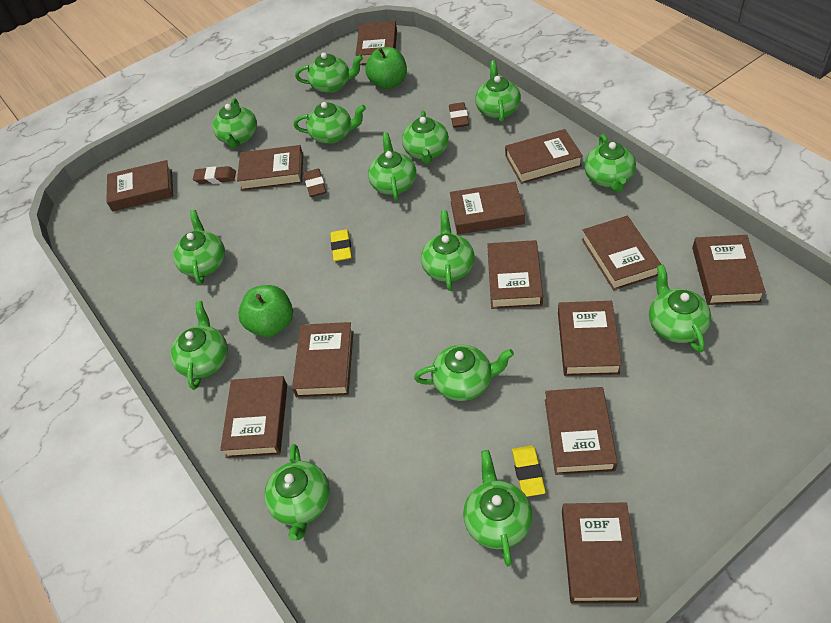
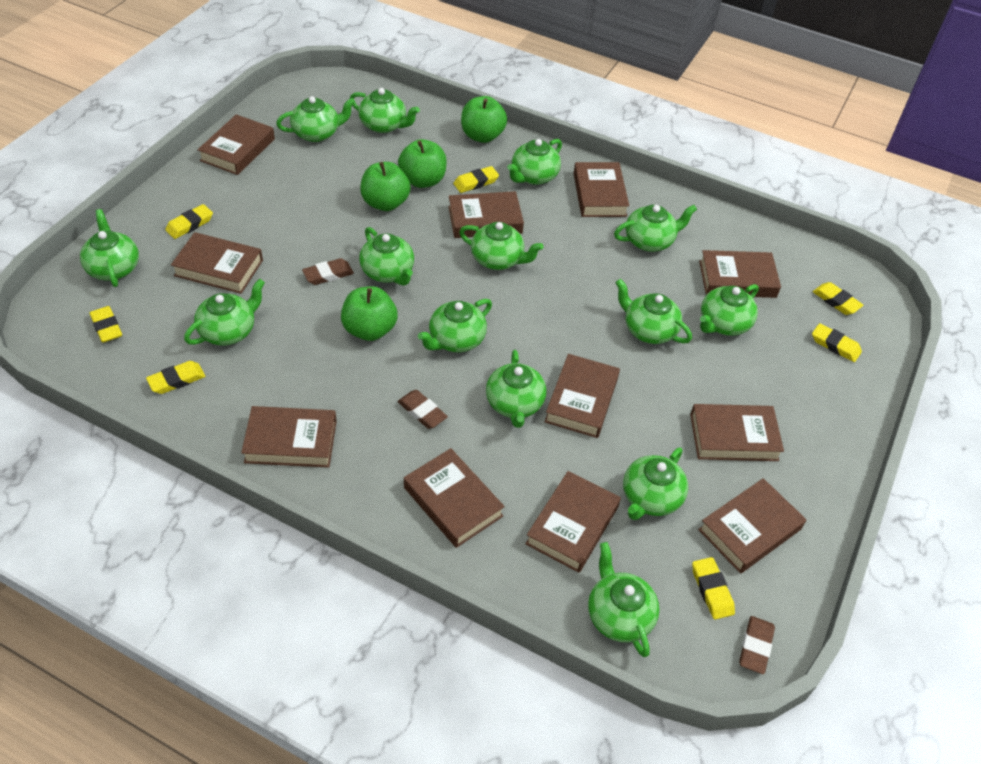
brown book: [106,160,173,212] [220,376,287,458] [237,145,303,191] [292,322,354,397] [355,21,397,65] [450,182,525,235] [487,240,543,309] [505,129,583,184] [545,387,618,475] [558,301,622,376] [562,502,641,604] [582,216,662,290] [692,235,766,305] = 13 -> [171,232,263,294] [198,114,275,175] [241,406,337,468] [404,448,505,548] [448,191,524,238] [525,471,621,573] [544,354,620,438] [573,162,629,217] [690,404,784,461] [698,478,807,573] [699,250,781,298] = 11
green apple: [238,285,293,337] [365,47,407,89] = 2 -> [341,286,397,341] [360,162,411,211] [398,139,447,188] [461,96,507,143] = 4
yellow eraser: [330,229,352,261] [512,446,546,497] = 2 -> [89,306,122,343] [146,361,205,394] [165,204,213,239] [453,166,499,193] [692,557,735,620] [812,323,862,362] [813,282,863,315] = 7

